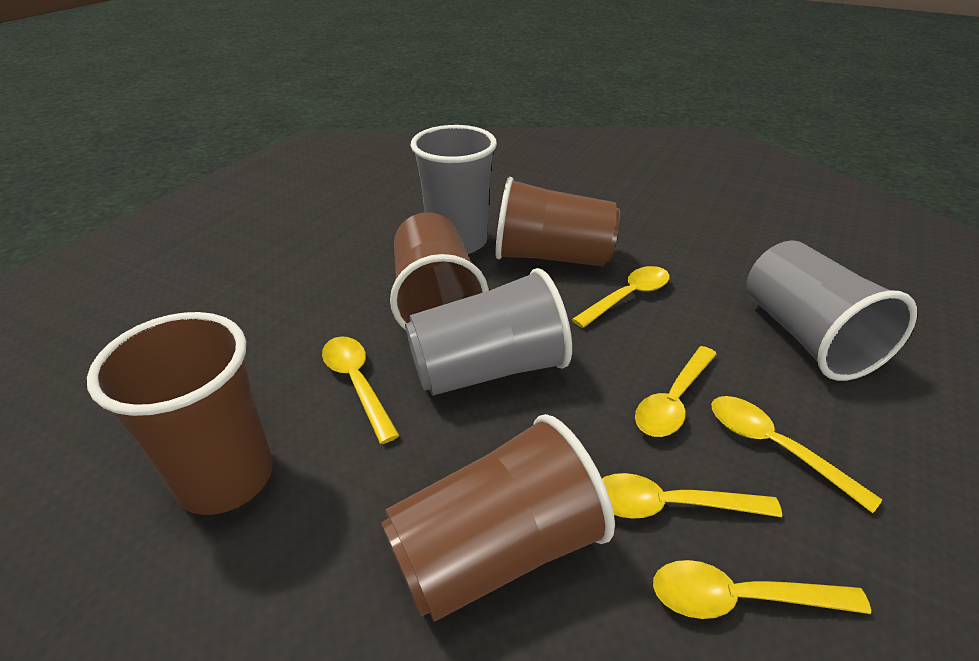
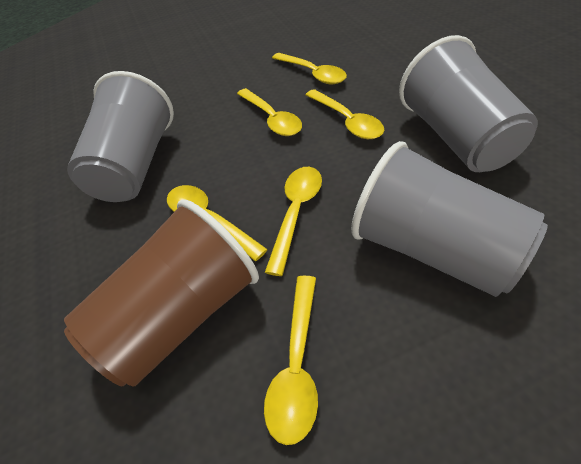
brown cup: [87,312,273,515] [381,414,615,622] [390,212,489,330] [495,177,620,266] = 4 -> [64,199,259,387] = 1

